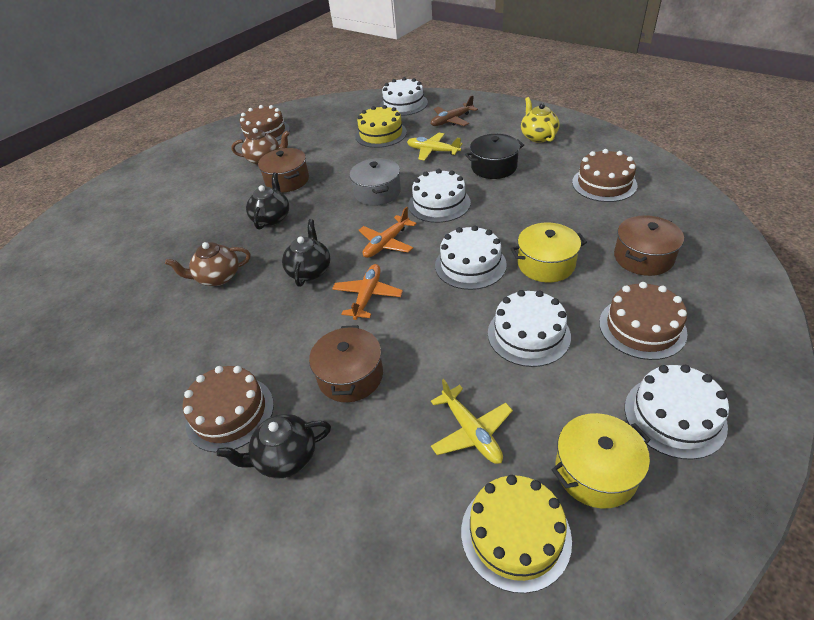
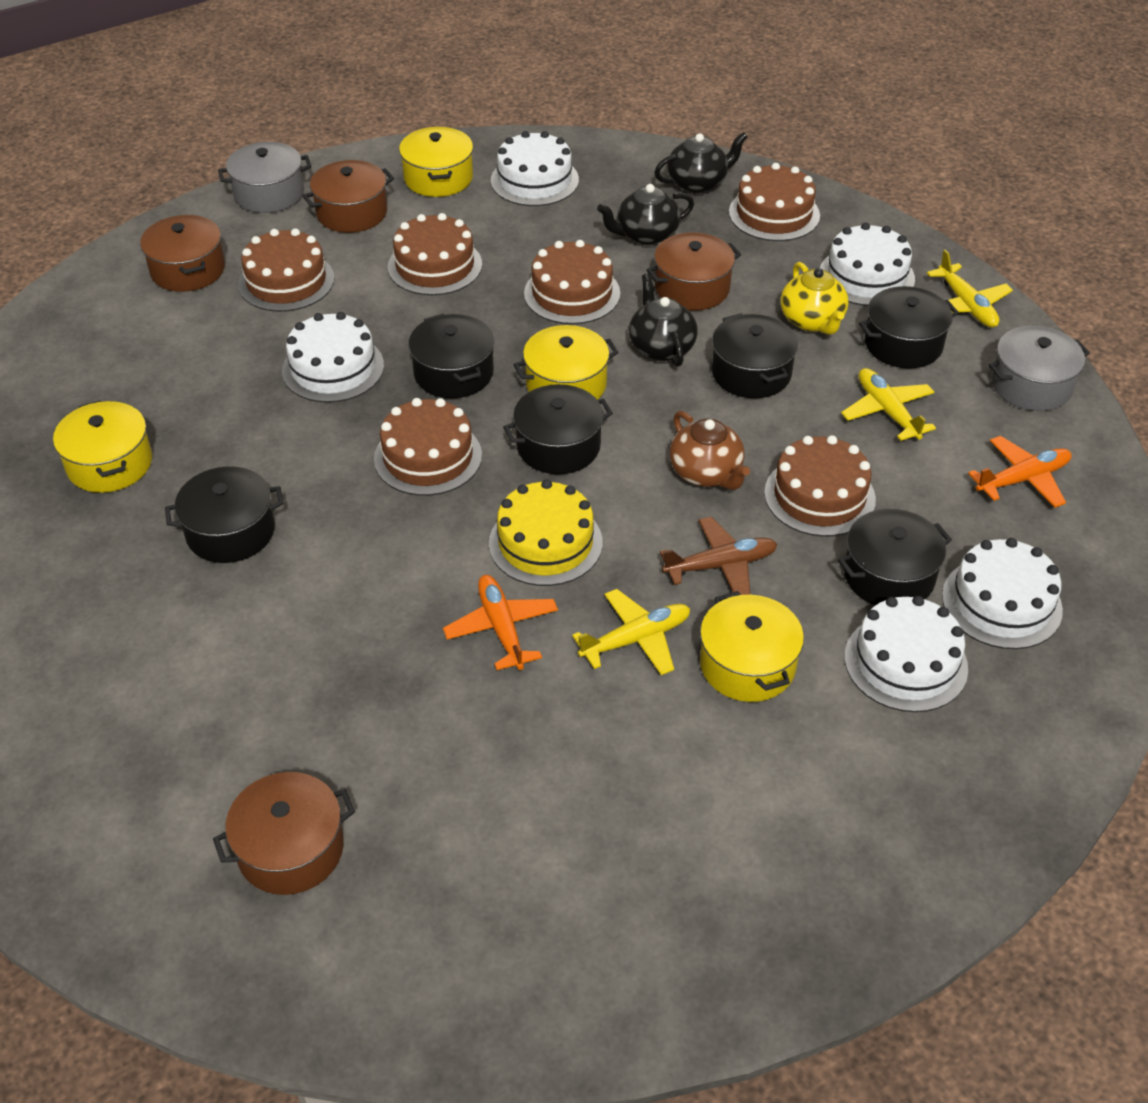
black pot: [465,134,524,179] = 1 -> [165,466,283,563] [408,314,494,398] [503,384,613,474] [712,313,798,398] [838,509,952,605] [859,286,959,369] = 6
brown cake: [183,366,274,453] [240,105,290,142] [572,149,637,202] [599,282,688,360] = 4 -> [238,228,335,312] [374,398,482,496] [388,213,482,295] [524,240,620,324] [729,163,820,241] [764,435,876,537] = 6
brown pot: [258,148,309,193] [309,325,383,402] [614,215,684,276] = 3 -> [140,215,225,292] [213,772,355,895] [303,160,394,233] [647,232,741,311] = 4
brown teapot: [165,242,250,286] [231,128,290,165] = 2 -> [670,411,750,490] = 1
grey pot: [350,158,401,206] = 1 -> [218,142,311,213] [988,326,1090,411] = 2
yellow cake: [355,105,407,148] [461,475,572,593] = 2 -> [489,480,603,586] = 1
yellow plane: [407,133,463,161] [431,379,513,464] = 2 -> [572,589,690,675] [841,368,936,441] [927,250,1013,328] = 3
yellow pot: [510,223,587,282] [552,413,651,508] = 2 -> [53,400,152,493] [399,127,473,197] [514,325,619,400] [700,591,804,702] = 4

